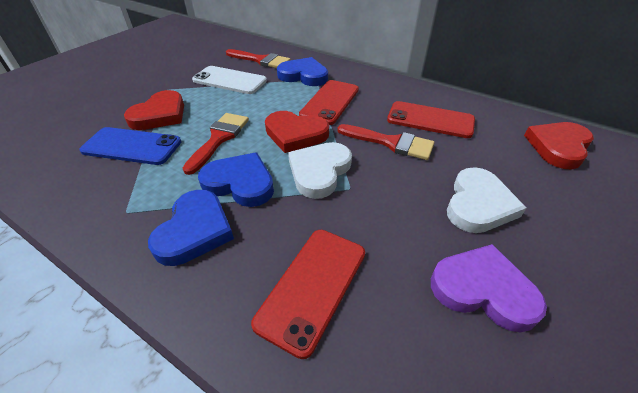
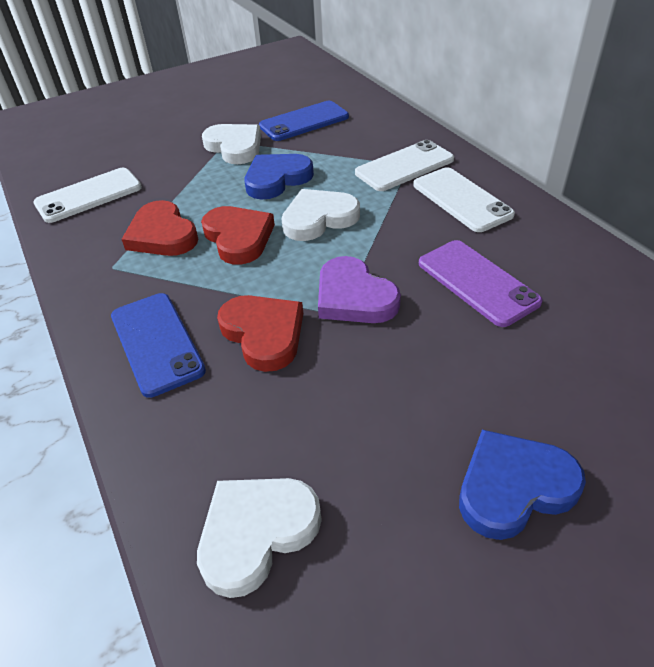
blue heart: [148,190,234,266] [198,152,274,207] [277,57,328,86] = 3 -> [244,154,314,199] [459,430,586,540] = 2
blue phone: [80,127,181,165] = 1 -> [111,293,206,398] [259,101,349,141] = 2
purple phone: none = 0 -> [419,240,543,327] = 1
red brush: [182,113,249,175] [226,49,291,68] [337,124,434,160] = 3 -> none = 0
red phone: [251,230,365,359] [299,80,359,125] [387,101,475,138] = 3 -> none = 0
white heart: [288,142,352,199] [447,167,526,233] = 2 -> [197,478,322,598] [202,124,261,164] [281,189,360,241] = 3
white phone: [192,66,267,94] = 1 -> [33,168,142,223] [355,140,454,191] [413,167,515,232] = 3

